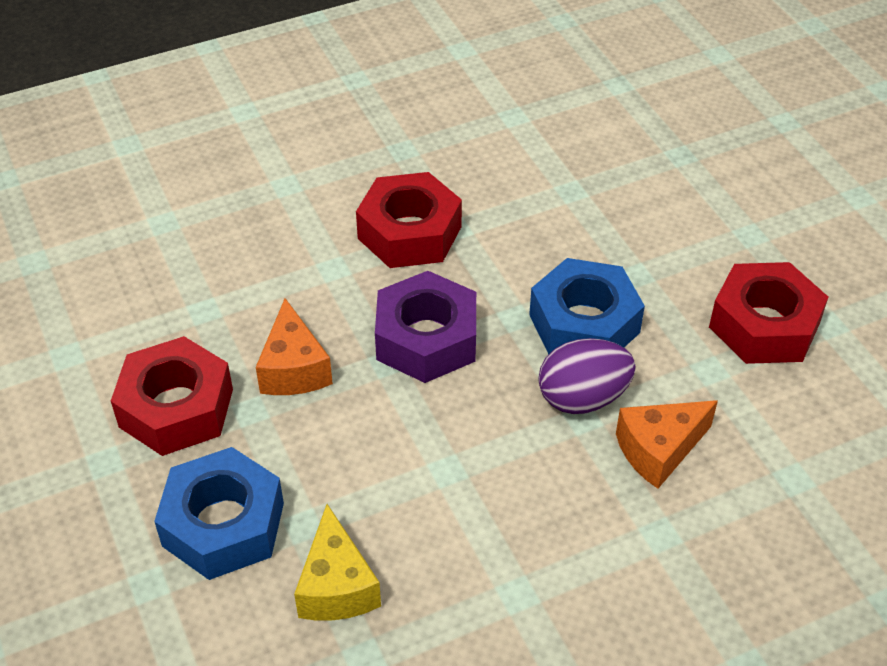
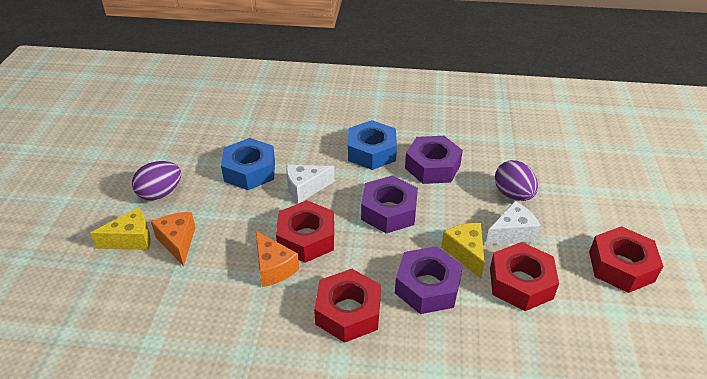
purple egg: [538,338,635,414] = 1 -> [132,161,181,200] [495,160,538,201] = 2
purple nut: [375,271,476,383] = 1 -> [361,176,418,234] [395,246,463,314] [405,136,463,184] = 3
red nut: [111,336,233,456] [356,172,462,268] [709,262,828,364] = 3 -> [276,200,334,263] [314,269,381,343] [490,242,559,311] [589,226,663,293] = 4
white cheese: none = 0 -> [286,165,335,204] [485,201,541,245] = 2
yellow cheese: [294,504,381,620] = 1 -> [90,207,150,250] [441,223,484,278] = 2

